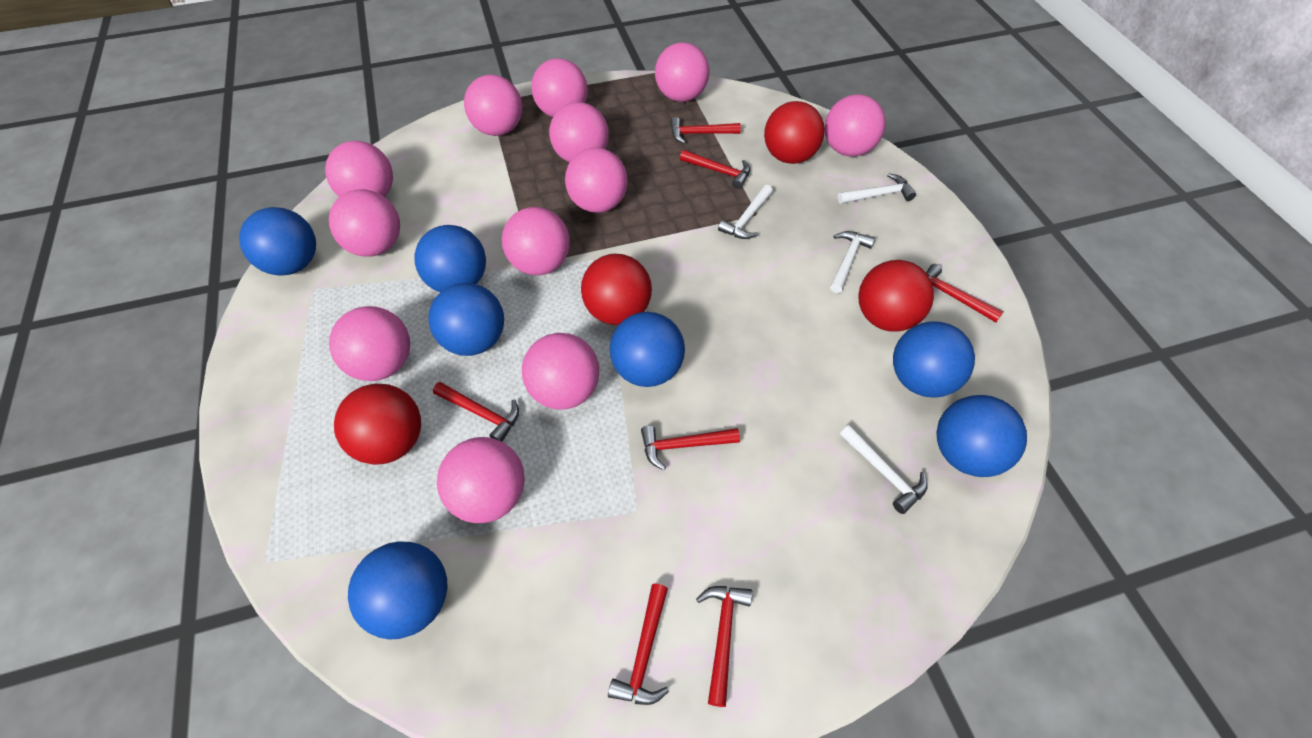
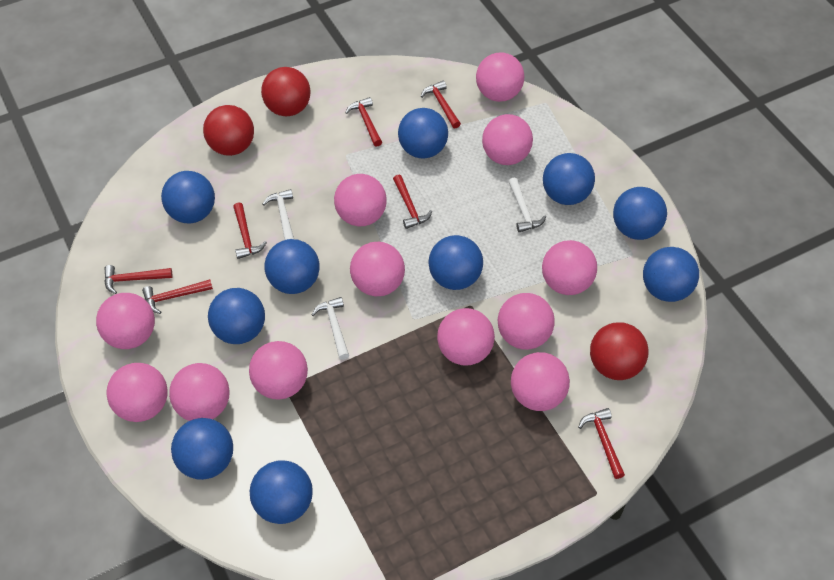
blue ball: [239,207,316,276] [348,541,447,640] [415,225,486,292] [428,283,504,356] [610,312,685,387] [893,322,975,398] [936,395,1027,477] = 7 -> [161,171,215,224] [171,418,233,480] [208,288,265,344] [250,460,313,524] [264,239,320,294] [398,108,448,159] [428,235,483,290] [543,153,595,205] [613,187,667,240] [643,247,699,302] = 10
red ball: [334,383,421,465] [581,254,652,325] [764,101,825,164] [858,260,934,331] = 4 -> [203,105,254,156] [261,67,311,117] [590,322,649,380] = 3
white hammer: [718,185,773,239] [830,231,875,293] [838,173,916,204] [840,425,928,514] = 4 -> [263,189,294,240] [311,297,349,360] [508,177,546,232] = 3

